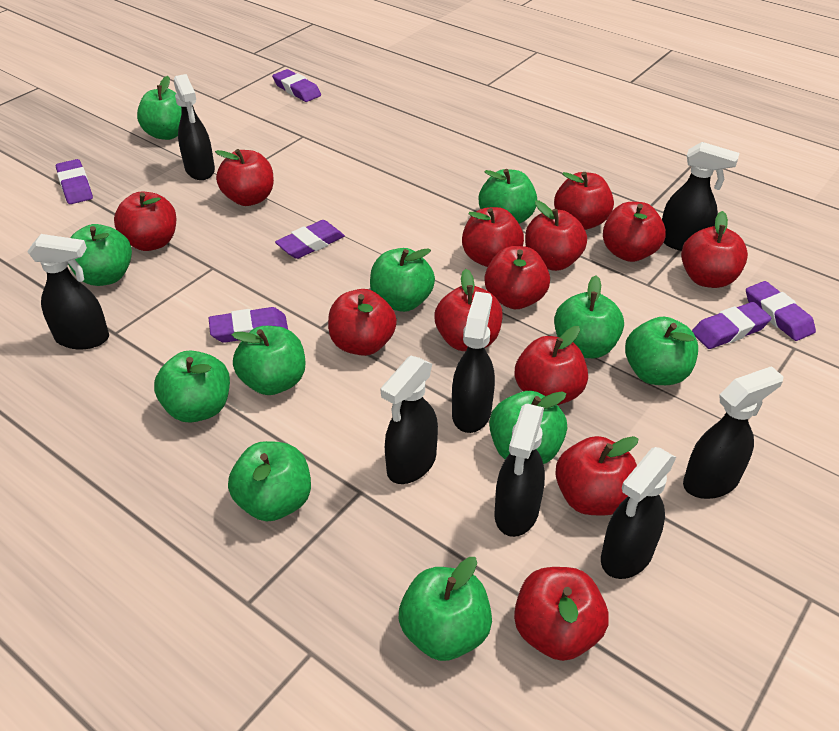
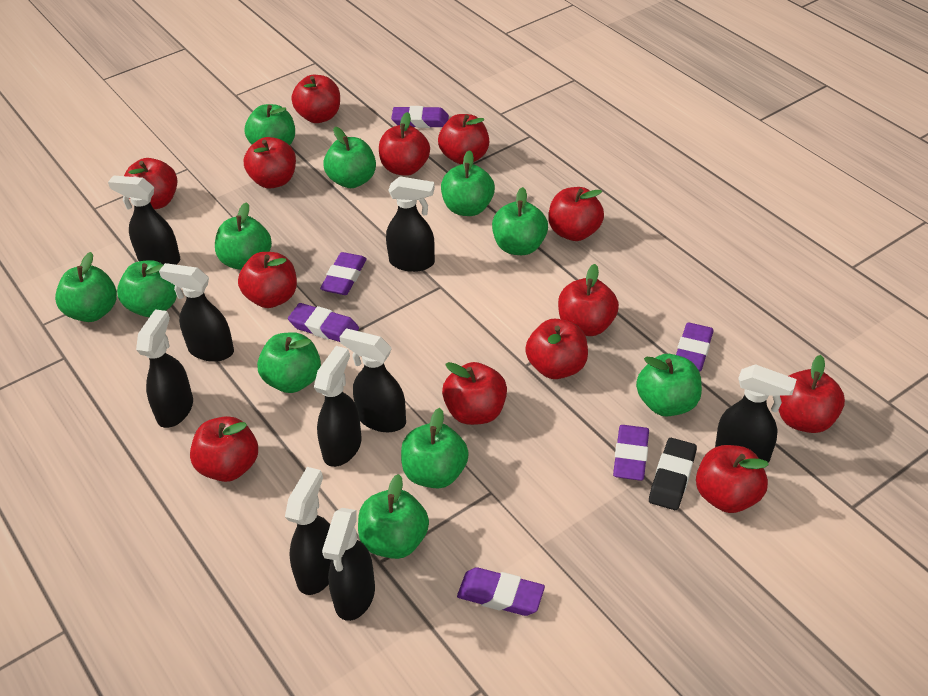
black eraser: none = 0 -> [649,438,697,510] = 1
black spray bottle: [27,234,109,349] [174,74,215,180] [381,356,438,484] [452,291,495,433] [494,404,545,537] [601,447,676,579] [662,142,739,251] [683,366,784,499] = 8 -> [108,175,180,265] [136,309,193,428] [159,263,234,362] [285,467,331,595] [314,346,362,467] [322,508,375,621] [340,329,406,432] [386,176,435,272] [715,364,797,463] = 9

